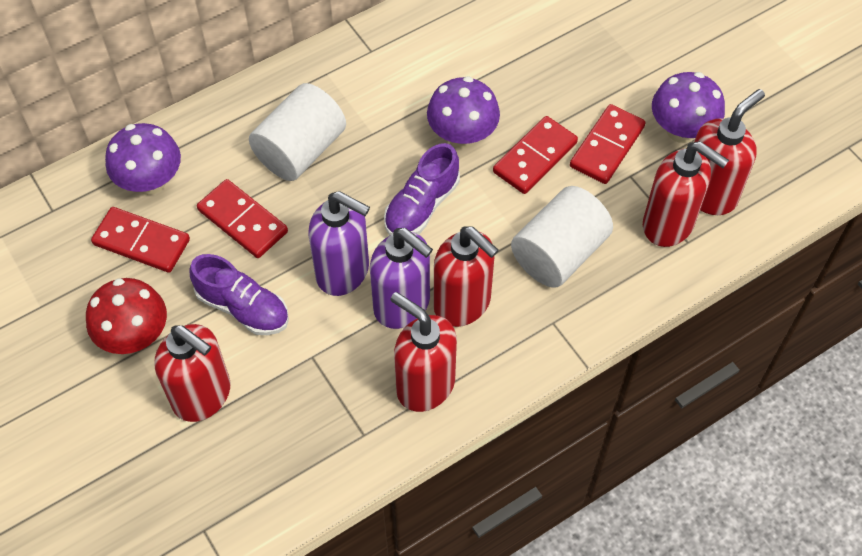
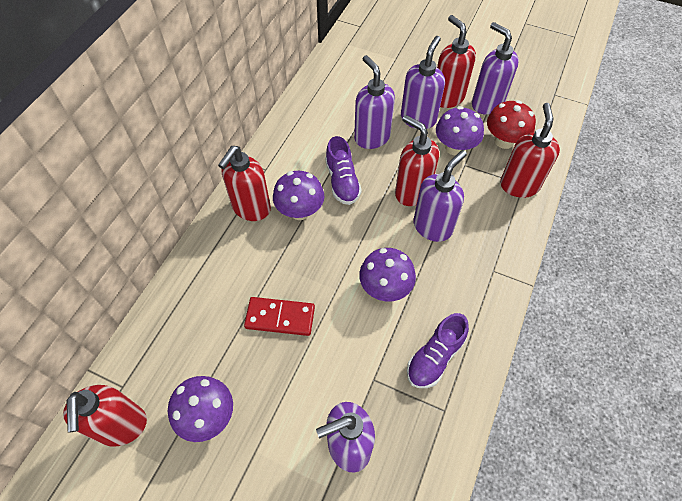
purple mushroom: [105,123,181,195] [427,76,500,148] [652,72,725,143] = 3 -> [168,376,233,442] [273,171,325,220] [359,248,416,301] [436,106,484,156] = 4
purple soap dispenser: [308,191,370,296] [370,228,433,329] = 2 -> [316,402,375,472] [354,55,395,149] [401,36,445,129] [413,150,467,242] [472,22,519,115] = 5
red domino: [91,207,190,273] [197,179,288,258] [493,116,578,194] [570,104,646,184] = 4 -> [244,297,315,336] = 1
white cylinder: [249,83,346,181] [511,186,613,288] = 2 -> none = 0

